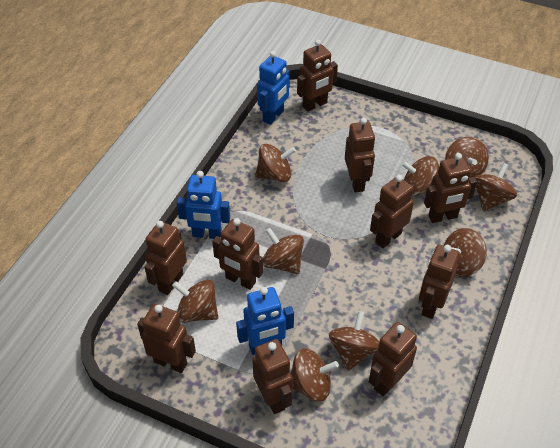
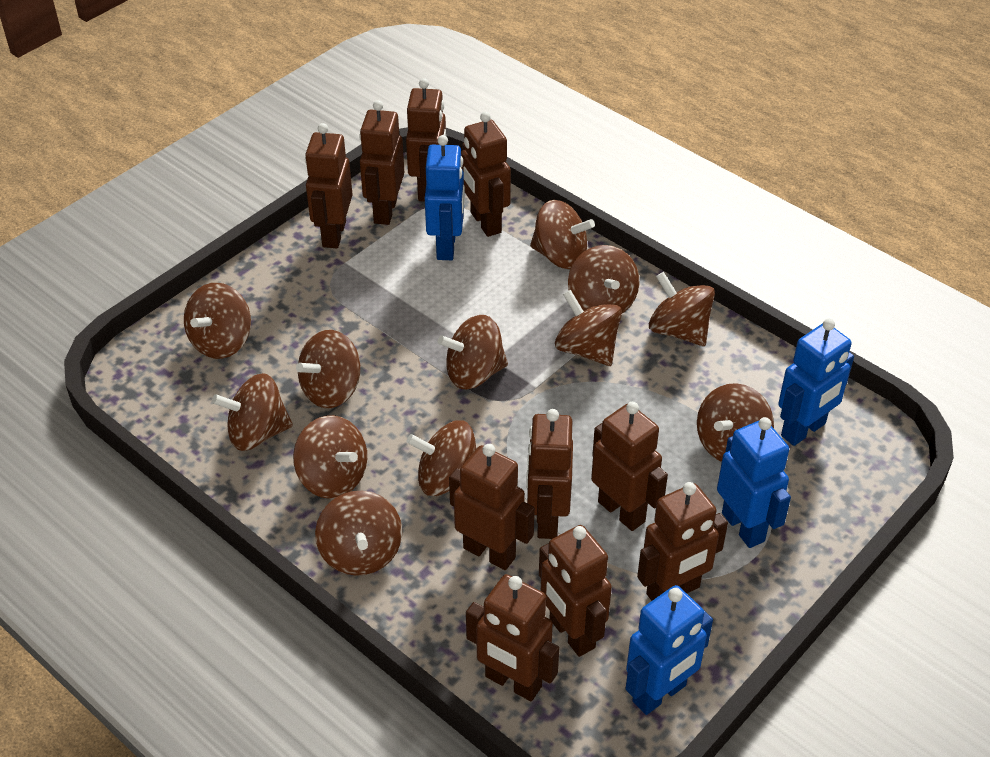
blue robot: [177,171,230,239] [236,287,294,355] [257,51,290,125] = 3 -> [425,135,465,260] [625,585,713,715] [717,417,791,548] [778,319,854,446] = 4
brown spinning top: [172,280,218,323] [255,144,296,182] [263,228,304,274] [291,348,339,401] [329,311,379,371] [401,156,439,196] [444,228,487,277] [445,137,489,177] [475,163,517,212] = 9 -> [184,283,251,359] [212,373,293,451] [293,415,367,499] [296,330,360,408] [315,491,402,576] [407,420,476,496] [438,315,508,389] [530,200,595,269] [555,290,622,366] [568,245,639,313] [649,272,715,346] [697,383,774,462] = 12

